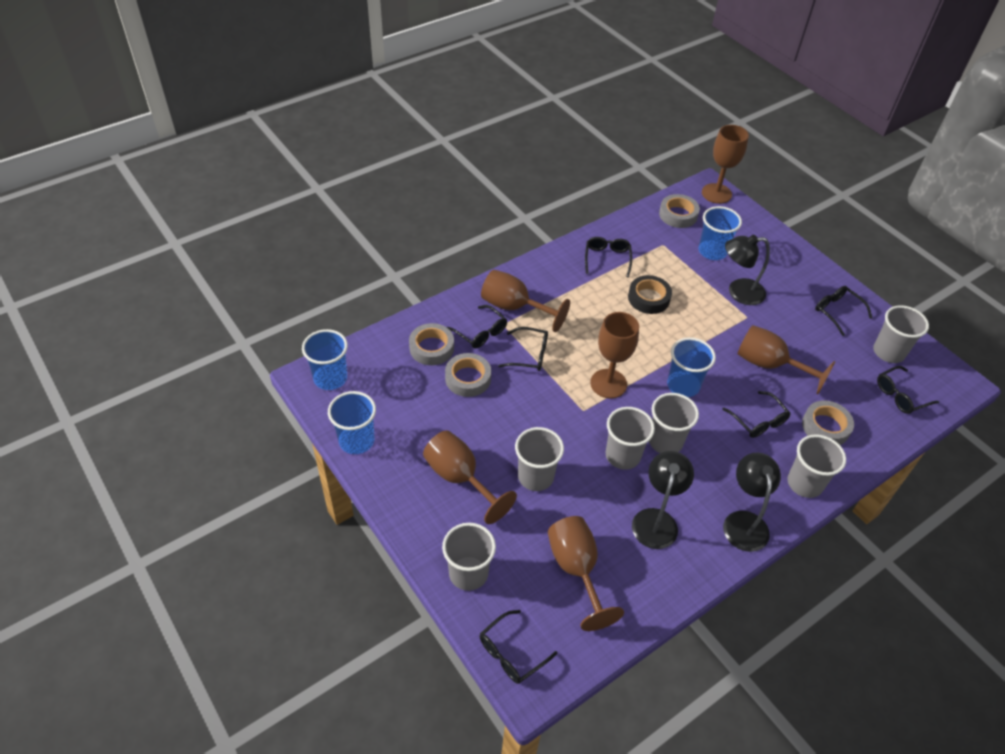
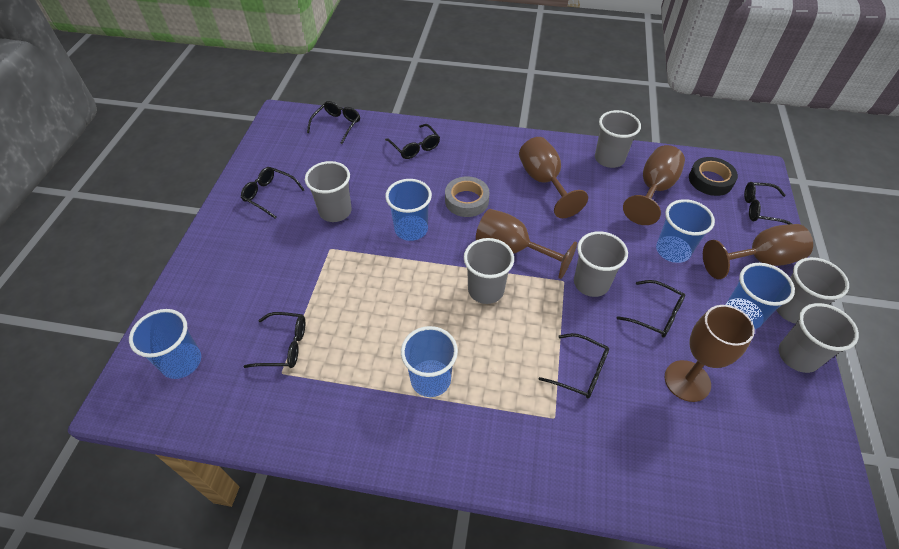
black lamp: [632,451,694,549] [723,453,781,552] [725,235,770,305] = 3 -> none = 0
blue cup: [302,329,348,390] [328,391,376,454] [667,337,716,397] [699,206,742,260] = 4 -> [129,309,201,379] [385,179,432,241] [401,326,458,397] [656,199,715,263] [726,263,795,329] = 5
brown goblet: [423,430,517,524] [481,270,570,332] [548,516,624,631] [590,312,639,399] [702,125,749,204] [738,325,835,395] = 6 -> [476,209,577,279] [519,137,588,218] [623,145,685,225] [665,305,755,402] [703,224,813,279] = 5
grey tape: [409,323,454,365] [445,353,491,397] [659,194,700,228] [802,400,854,445] = 4 -> [445,176,490,217] = 1

